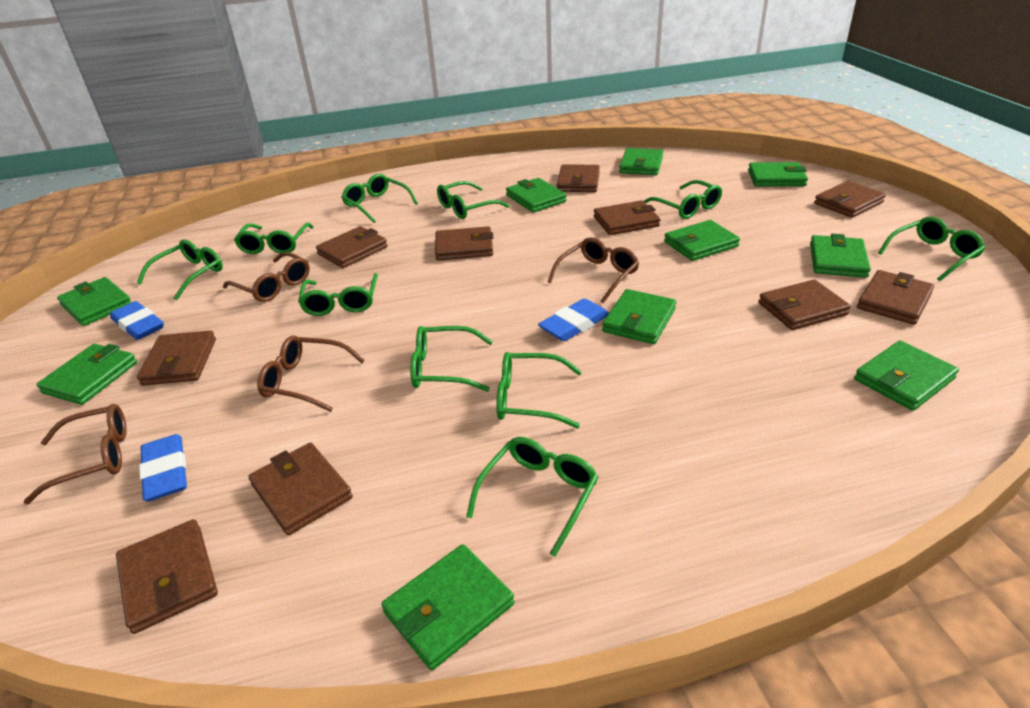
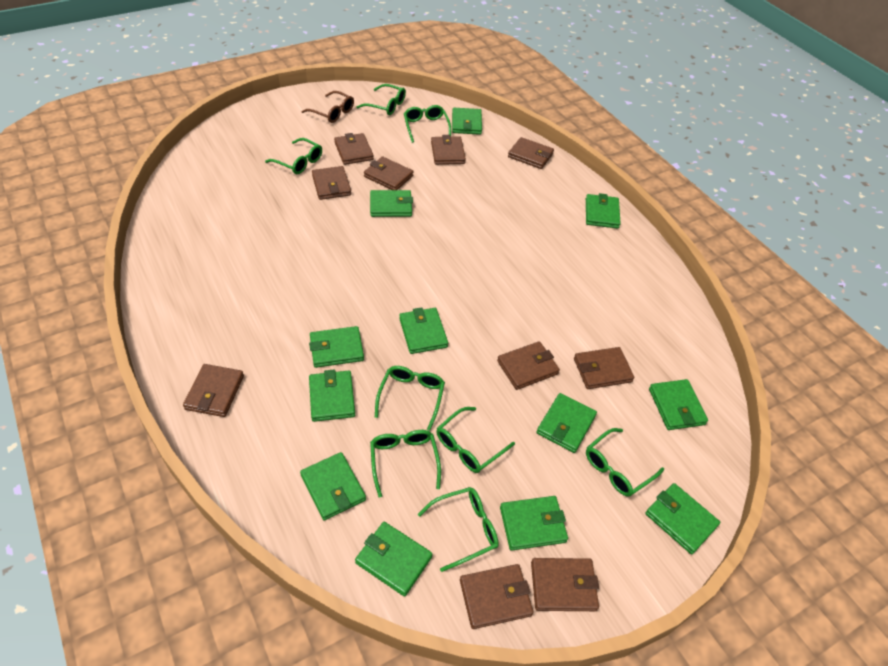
blue eraser: [110,301,164,340] [139,434,187,502] [538,298,609,341] = 3 -> none = 0
brown glasses: [24,404,127,504] [223,252,310,302] [257,335,365,412] [548,237,639,303] = 4 -> [301,91,354,123] = 1
green glasses: [137,239,223,300] [234,223,314,254] [298,273,378,316] [341,174,418,223] [410,326,493,392] [437,181,510,219] [466,437,598,557] [496,352,582,428] [644,180,722,219] [878,217,985,281] = 10 -> [265,138,322,174] [357,84,406,115] [370,430,441,497] [375,366,445,431] [404,105,451,143] [417,487,499,572] [436,407,515,473] [586,428,664,497] = 8
green wallet: [36,344,137,405] [57,277,132,326] [381,544,514,670] [506,178,567,212] [602,289,676,344] [619,148,663,175] [664,220,740,261] [748,162,808,187] [810,234,871,278] [854,341,959,411] = 10 -> [300,452,366,521] [309,326,364,368] [309,369,355,422] [355,522,432,596] [370,190,413,217] [399,307,448,354] [452,108,482,135] [500,496,568,551] [537,393,597,453] [586,193,621,229] [645,483,720,554] [649,379,708,430] = 12

